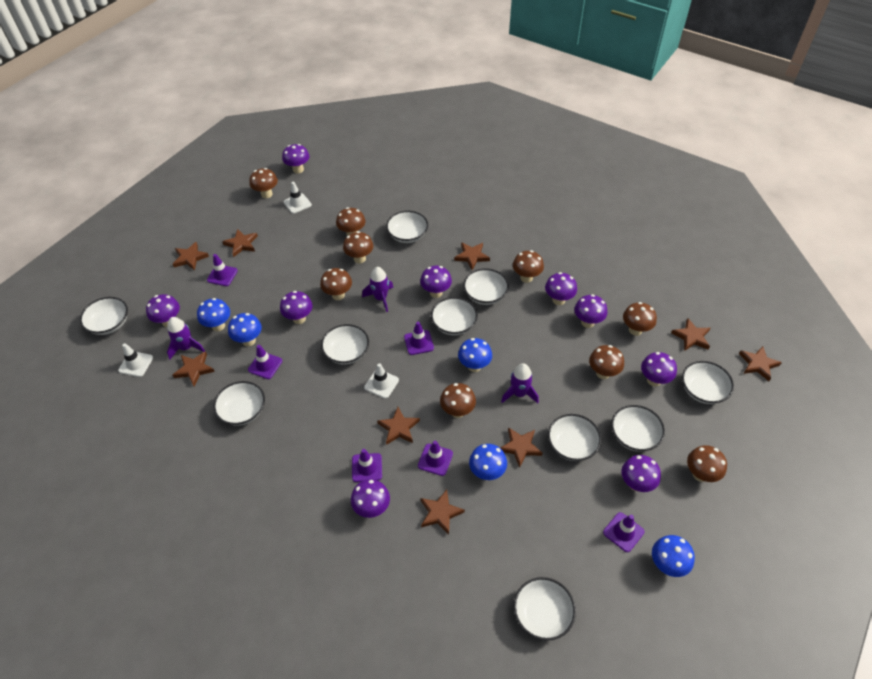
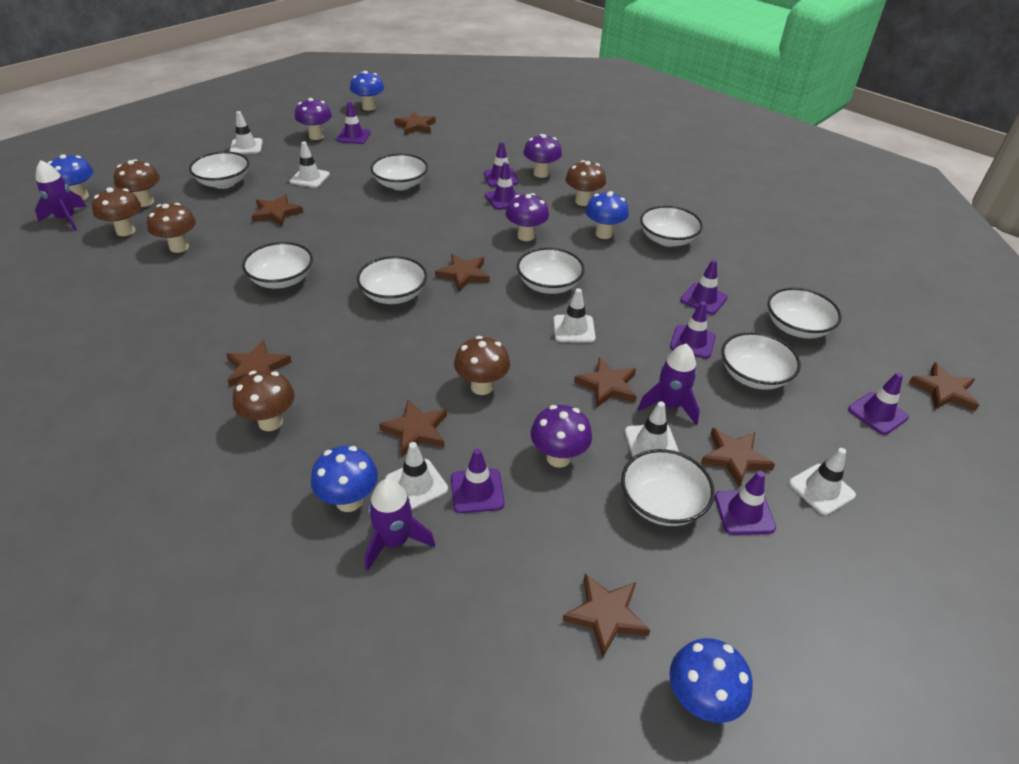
brown mushroom: [249,168,278,198] [320,268,352,300] [336,207,365,236] [343,231,373,263] [440,383,476,418] [513,250,544,283] [589,345,624,379] [623,302,657,336] [687,445,727,482] = 9 -> [92,187,141,236] [114,159,160,207] [147,203,196,253] [233,370,295,431] [454,336,510,395] [565,160,606,206] = 6
purple mushroom: [146,294,180,327] [280,291,313,324] [282,144,309,174] [351,479,390,518] [420,266,452,298] [545,272,577,305] [574,294,607,328] [622,455,661,492] [641,352,677,387] = 9 -> [295,98,332,140] [506,193,549,241] [523,134,562,178] [531,405,592,468] = 4
purple traffic cone: [207,254,238,286] [248,345,282,379] [352,449,382,482] [404,322,434,355] [418,441,453,476] [603,512,644,552] = 6 -> [336,102,371,144] [451,448,505,513] [484,142,518,187] [485,162,519,210] [670,301,716,359] [680,259,728,315] [715,471,776,535] [848,372,909,435] = 8
white bowl: [80,297,128,335] [213,381,265,426] [321,324,369,364] [386,211,428,243] [431,297,478,335] [463,269,509,305] [514,577,576,641] [548,414,601,461] [611,405,665,452] [682,361,734,404] = 10 -> [189,152,249,189] [242,242,313,289] [357,256,427,304] [371,154,428,190] [517,247,585,294] [621,449,715,526] [640,206,703,247] [722,332,801,390] [768,287,842,339] = 9
white traffic cone: [118,344,153,377] [283,182,312,214] [364,363,399,399] = 3 -> [230,111,263,154] [290,141,330,188] [385,442,448,510] [553,288,596,343] [625,401,679,457] [789,448,856,515] = 6

